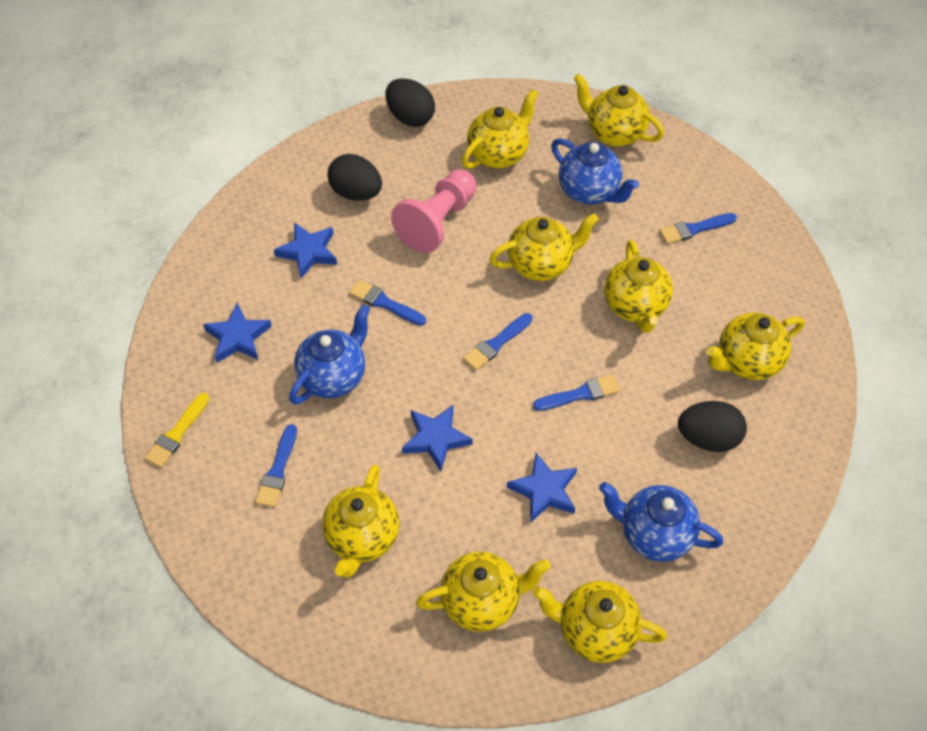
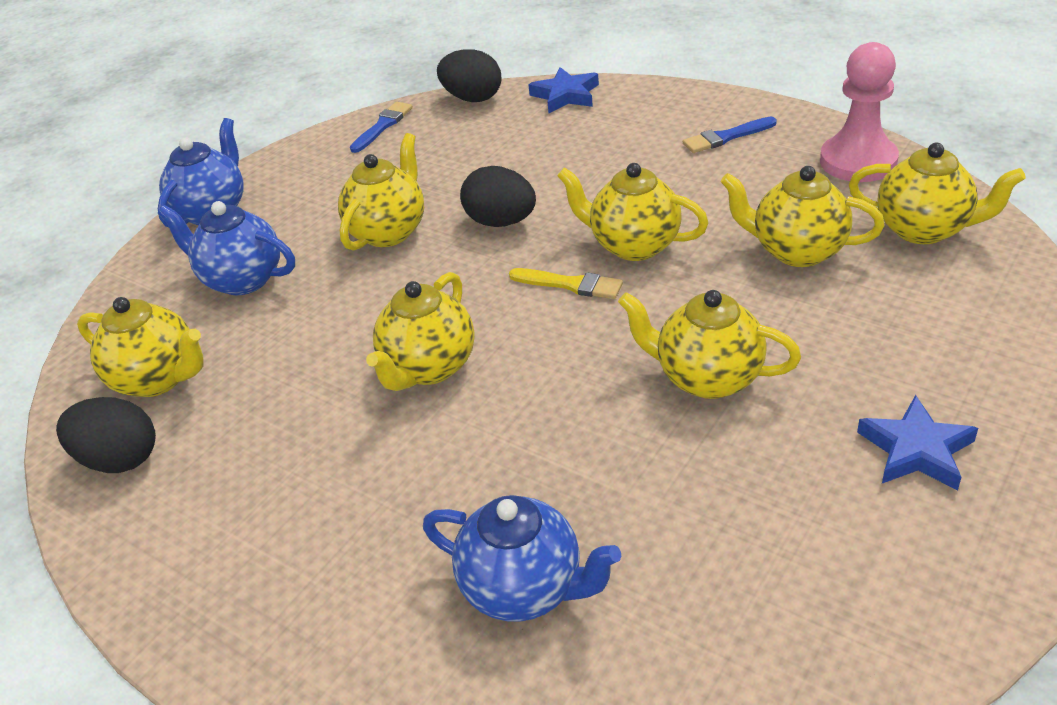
blue brush: [255,424,297,508] [349,280,426,326] [463,313,533,371] [533,375,620,411] [659,213,737,244] = 5 -> [350,102,413,153] [683,117,777,153] = 2
blue star: [203,303,272,363] [274,222,337,278] [402,405,473,471] [507,453,577,522] = 4 -> [528,67,599,113] [857,395,978,490] = 2
yellow teapot: [322,465,399,578] [416,551,551,632] [462,89,538,169] [489,213,599,281] [533,581,667,663] [574,74,664,147] [604,240,673,333] [706,312,805,380] = 8 -> [77,297,203,397] [338,133,424,251] [366,272,475,391] [557,163,709,261] [618,290,801,399] [720,166,885,267] [849,143,1026,244] = 7

